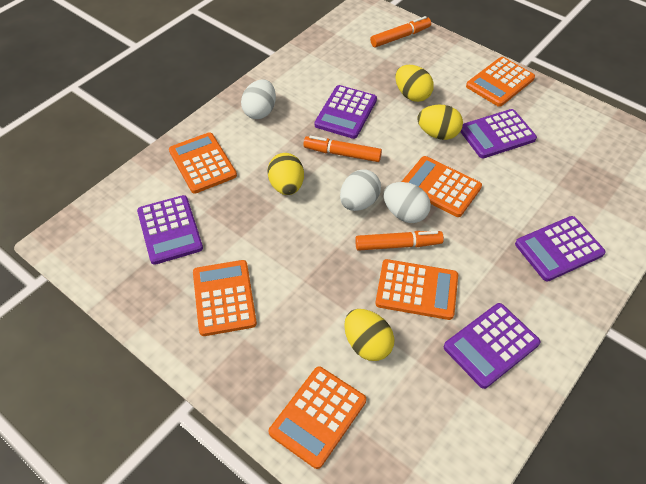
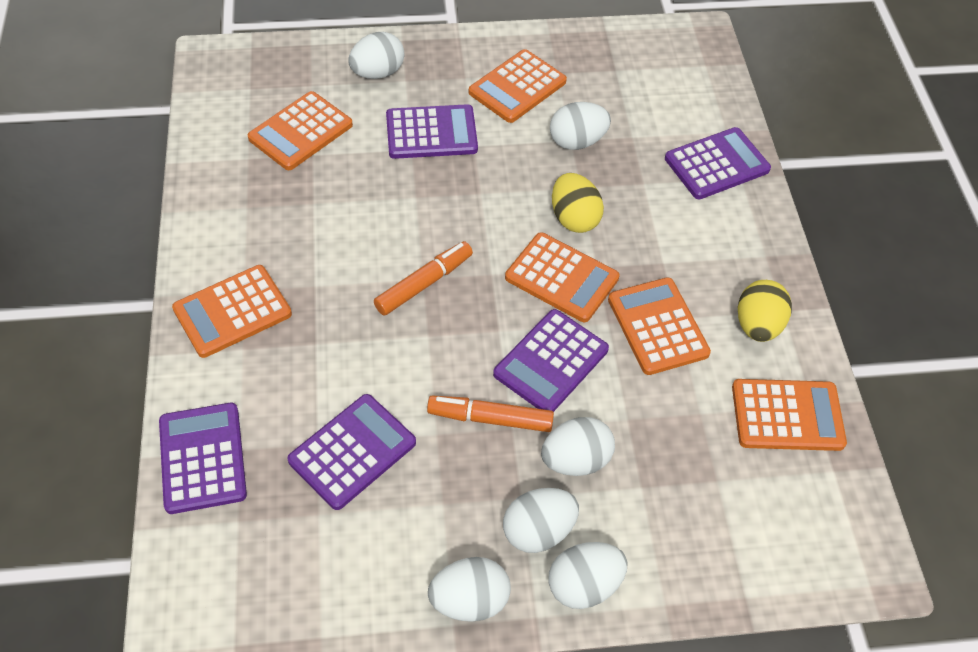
orange marker: [303,136,382,162] [355,231,444,251] [370,16,431,47] = 3 -> [374,241,473,316] [427,395,554,432] = 2
white egg: [241,80,276,119] [340,169,381,211] [384,182,431,223] = 3 -> [349,32,404,79] [428,557,511,622] [503,488,579,553] [541,417,615,476] [548,542,628,609] [550,102,611,150] = 6
yellow egg: [267,153,304,195] [344,309,394,361] [396,65,434,102] [417,105,463,140] = 4 -> [552,173,604,233] [738,280,792,342] = 2

